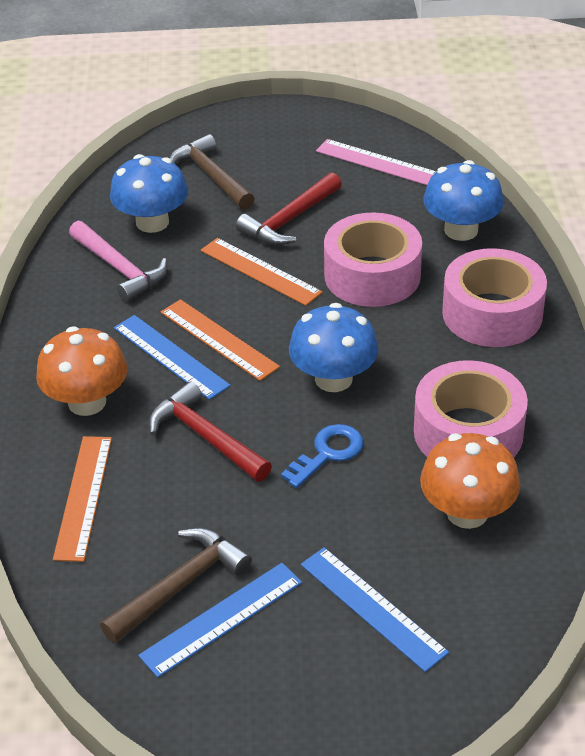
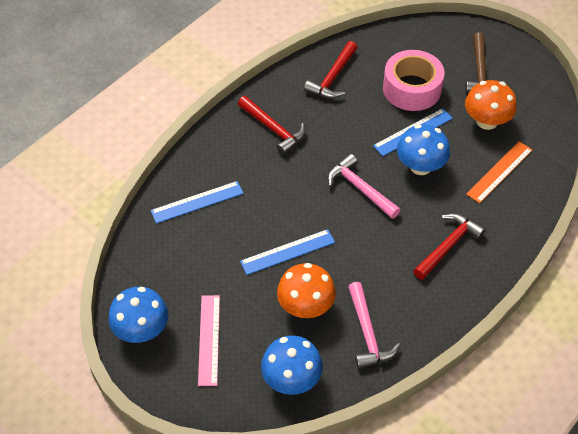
blue key: [281,424,364,488] = 1 -> none = 0
brown hammer: [100,528,252,643] [170,134,255,210] = 2 -> [465,32,505,93] = 1
orange ruler: [53,436,112,562] [161,299,280,381] [201,238,323,306] = 3 -> [466,141,532,203] = 1
pink hammer: [69,221,168,302] = 1 -> [327,154,400,219] [348,282,400,369] = 2
pink tape: [324,213,422,307] [414,360,528,457] [442,248,547,347] = 3 -> [383,50,445,111] = 1
red hammer: [149,382,272,482] [236,172,342,245] = 2 -> [238,96,306,155] [304,41,358,99] [413,213,486,280] = 3

